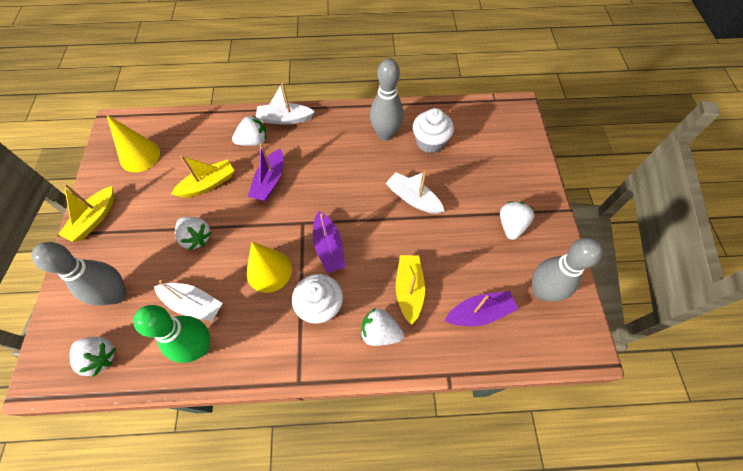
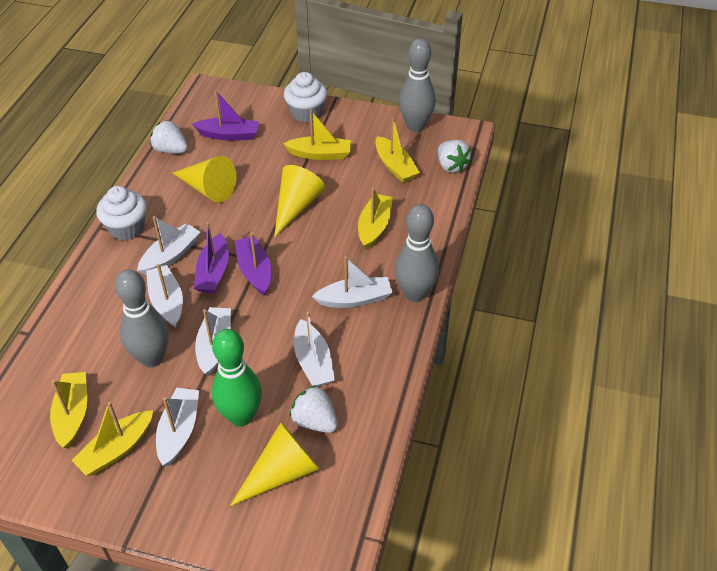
white boat: [154,280,223,322] [256,83,315,125] [385,171,444,214] = 3 -> [137,216,200,276] [146,264,183,327] [156,388,199,466] [195,307,231,376] [294,312,335,387] [312,256,392,308] = 6
white strawberry: [70,337,116,377] [175,217,211,250] [232,116,266,146] [361,308,404,346] [500,202,535,240] = 5 -> [150,120,188,153] [290,385,338,433] [438,140,471,173] = 3
yellow boat: [58,184,114,242] [171,155,234,198] [396,255,425,325] = 3 -> [50,372,87,448] [71,402,153,476] [283,110,352,160] [358,188,393,249] [375,118,420,183] = 5
yellow cone: [107,115,160,172] [246,242,292,293] = 2 -> [173,156,237,203] [230,423,320,506] [274,165,325,237] = 3

